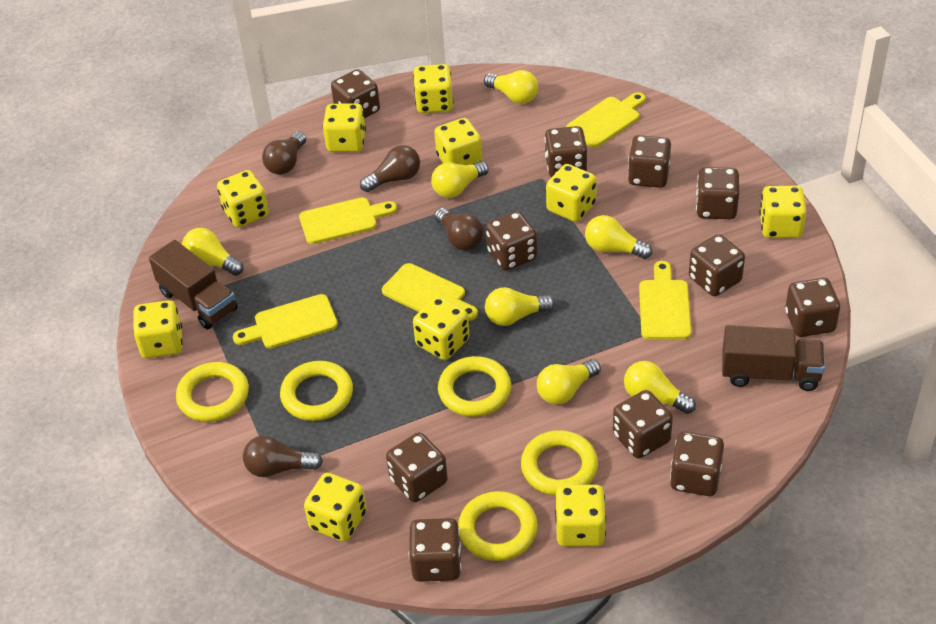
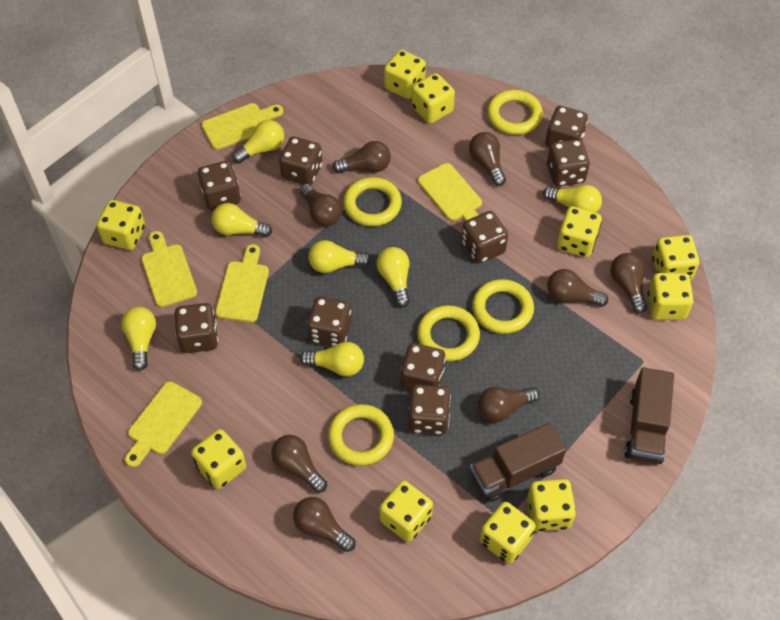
brown dice: [331,69,380,119] [386,432,448,502] [409,518,461,582] [486,211,537,271] [545,126,587,178] [613,390,673,459] [628,135,671,188] [670,431,724,496] [689,234,745,296] [696,167,739,219] [785,278,840,337] = 11 -> [175,303,218,353] [198,161,241,211] [279,136,322,185] [307,296,351,347] [400,343,445,391] [409,384,451,435] [462,211,508,264] [545,106,588,148] [547,139,590,186] = 9
brown light bulb: [243,436,323,477] [262,132,306,175] [360,145,420,192] [434,208,484,251] = 4 -> [271,435,327,493] [293,497,356,552] [300,184,342,226] [333,141,391,173] [469,132,506,186] [478,387,540,422] [547,269,608,307] [611,253,647,313] = 8

